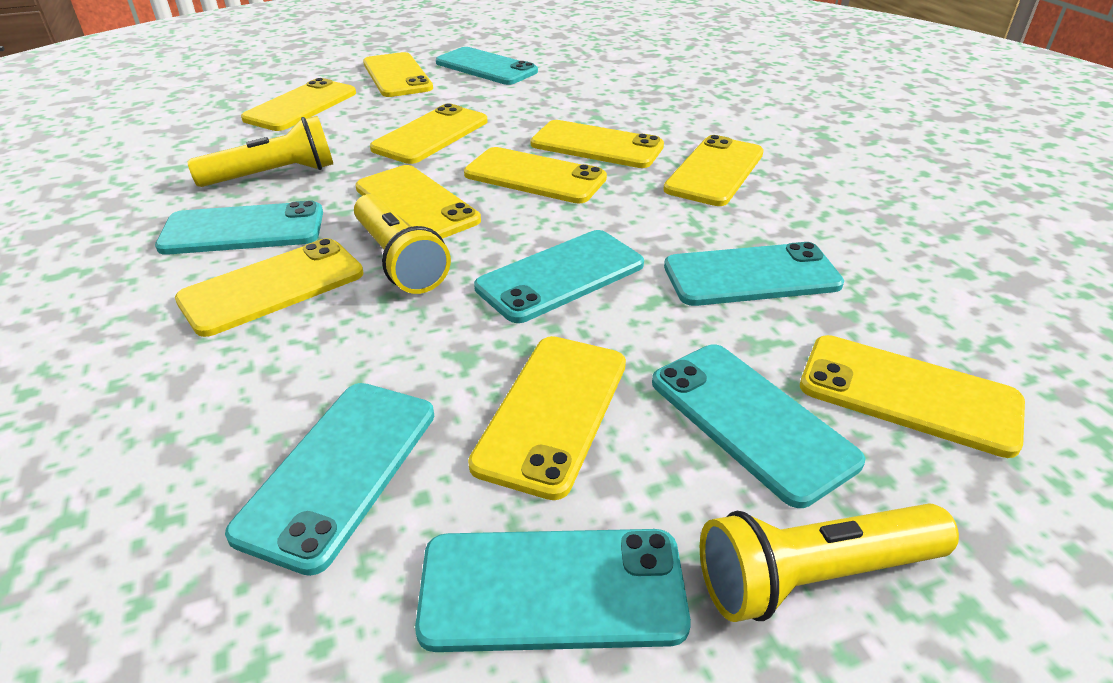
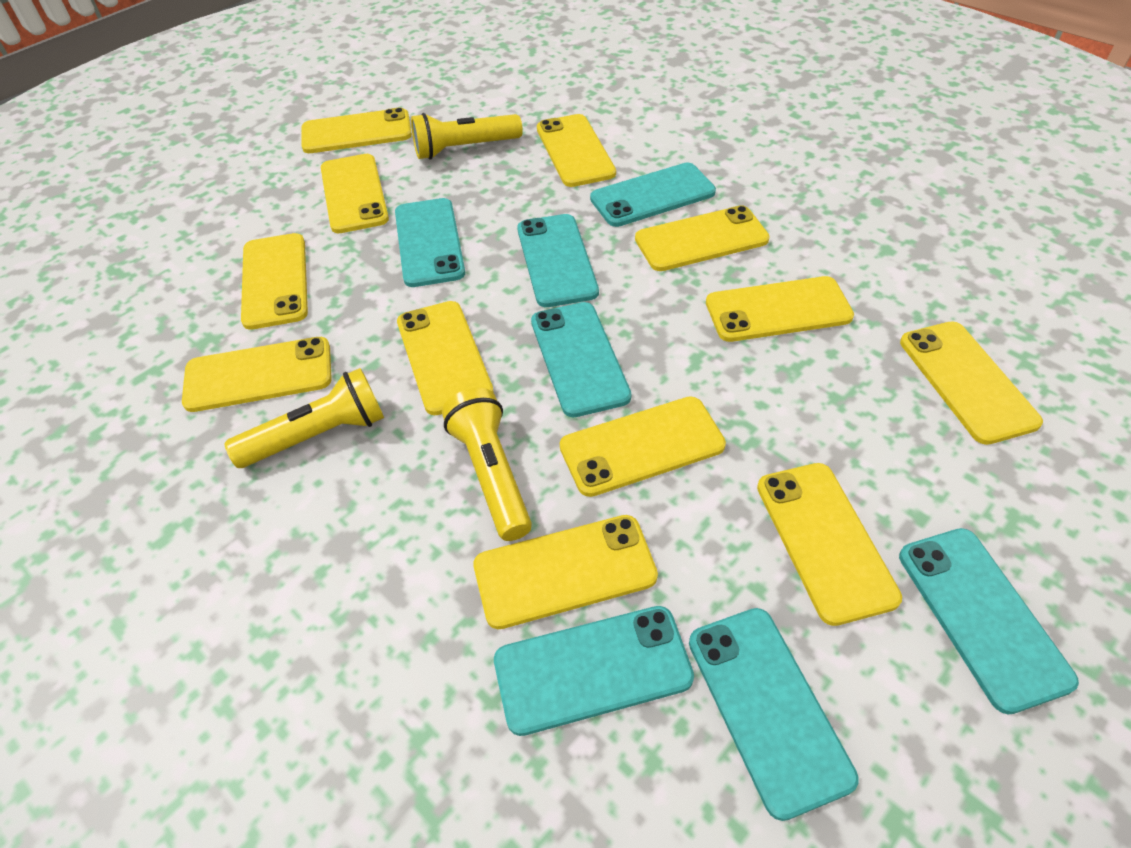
yellow phone: [175,238,364,337] [241,78,356,131] [355,165,481,239] [363,52,433,97] [370,104,487,164] [464,147,607,203] [468,336,626,500] [531,120,664,168] [663,135,764,206] [800,335,1025,458] = 10 -> [182,337,332,412] [241,233,308,330] [301,108,412,153] [321,154,389,233] [397,301,494,415] [473,515,658,629] [537,114,616,187] [560,396,726,497] [635,205,770,271] [706,276,854,342] [757,463,902,626] [900,321,1043,445] = 12

